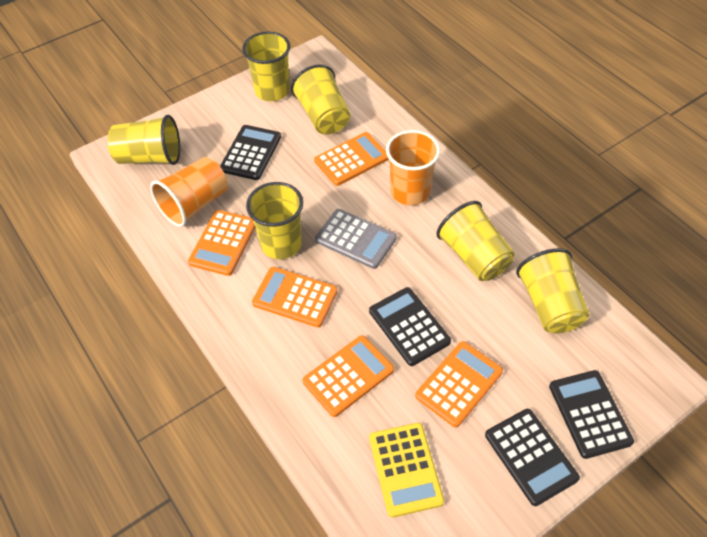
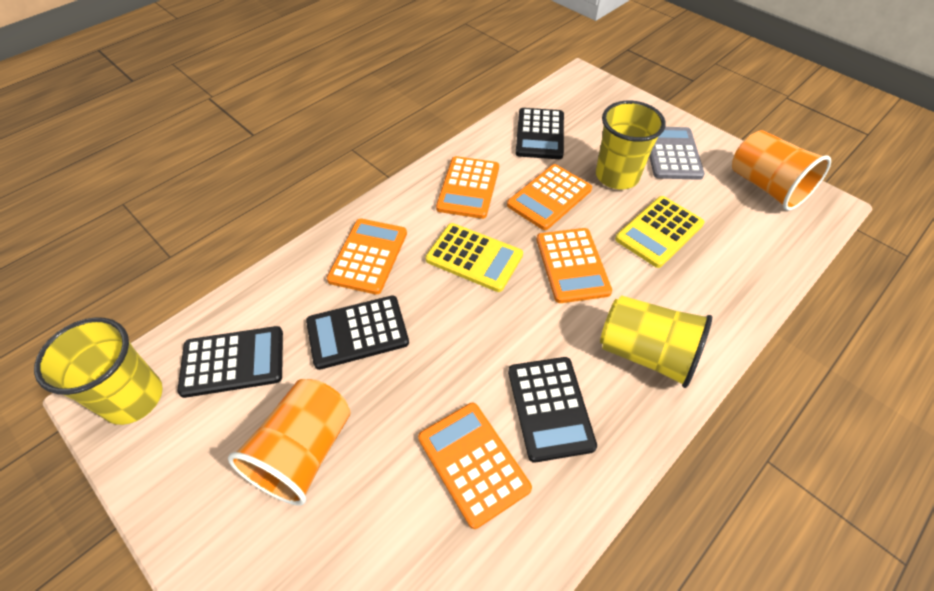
yellow calculator: [369,423,444,518] = 1 -> [425,223,523,292] [615,196,705,268] = 2
yellow cup: [107,115,180,165] [242,32,290,101] [246,182,303,259] [291,64,350,135] [436,201,515,281] [516,248,589,334] = 6 -> [34,317,163,425] [596,101,666,189] [600,295,712,388] = 3

